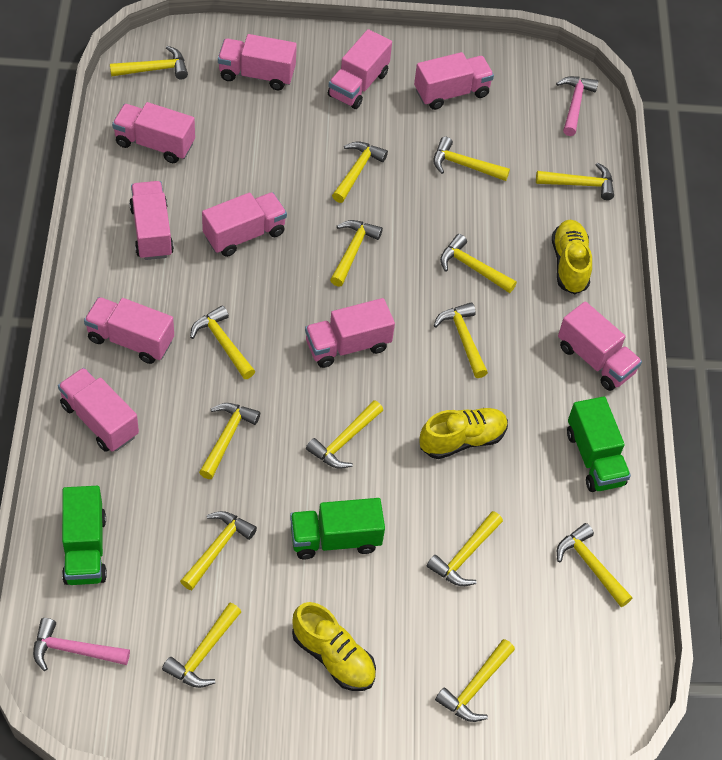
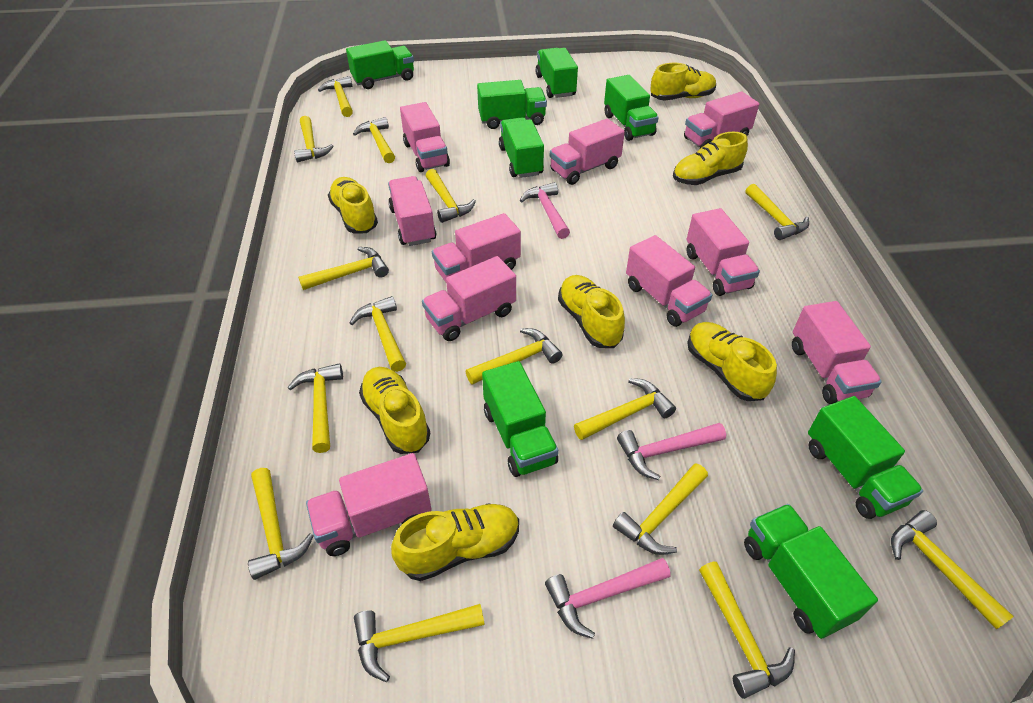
green truck: [62,486,107,585] [290,498,385,559] [567,396,631,492] = 3 -> [346,40,414,89] [477,80,547,129] [482,361,558,477] [499,117,544,178] [536,48,578,98] [604,75,659,141] [744,504,878,639] [808,396,923,519] = 8
pink hammer: [33,618,130,671] [556,76,598,136] = 2 -> [520,182,570,239] [545,558,671,639] [617,423,726,480] = 3
yellow shoe: [292,602,376,691] [419,408,508,459] [552,219,592,295] = 3 -> [328,177,378,233] [359,367,430,454] [391,503,519,581] [558,275,625,348] [650,63,716,101] [673,132,748,185] [687,322,777,401] = 7

